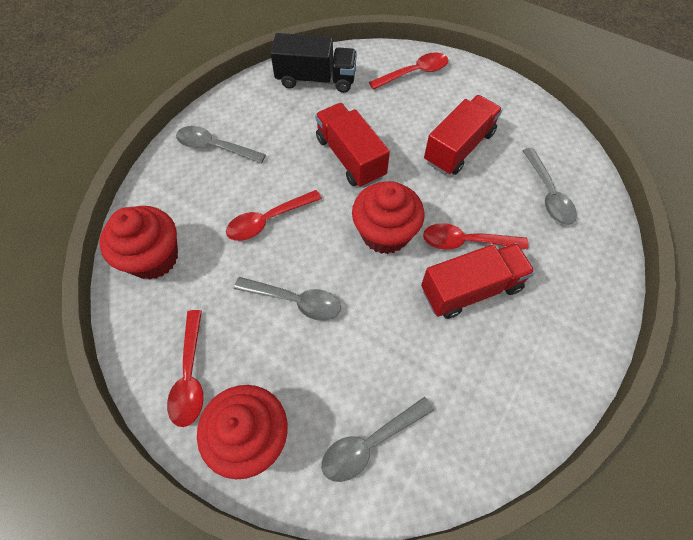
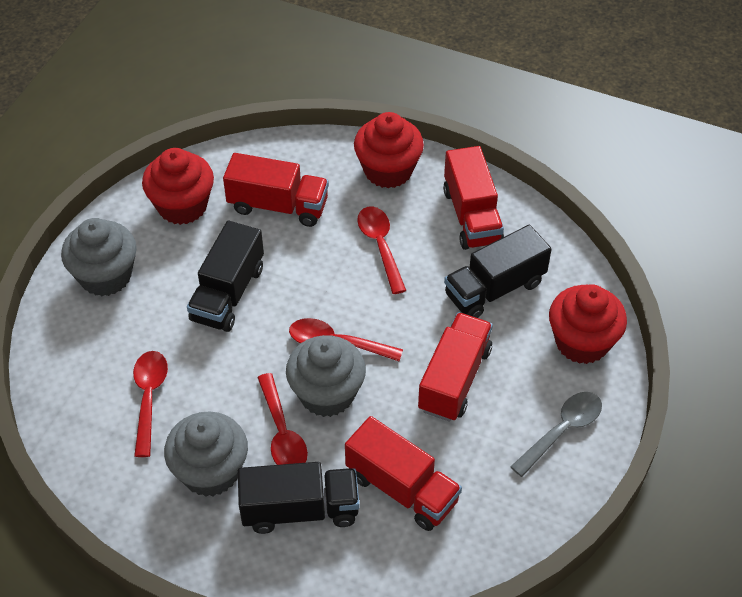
black truck: [271,33,357,93] = 1 -> [187,220,264,332] [238,462,359,534] [444,225,552,318] = 3
grey cupcake: none = 0 -> [61,218,137,296] [164,411,248,497] [286,335,366,417] = 3
grey spoon: [176,126,266,164] [234,277,341,321] [321,397,434,482] [522,148,577,225] = 4 -> [510,392,602,477] = 1
red truck: [315,103,390,188] [421,243,535,319] [424,95,502,175] = 3 -> [223,153,329,227] [345,416,462,531] [418,312,493,422] [443,146,504,250] = 4

